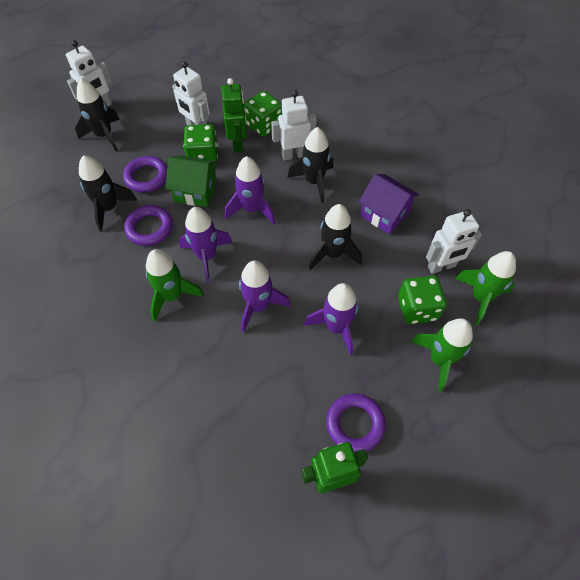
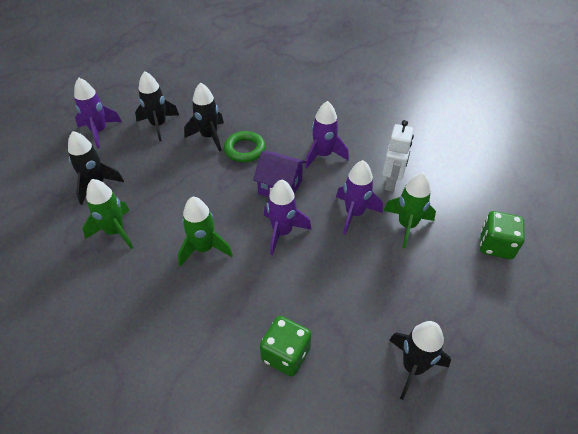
green dice: [183,124,218,165] [244,91,282,137] [398,275,447,324] = 3 -> [260,316,312,377] [480,211,525,259] = 2
green house: [165,155,217,207] = 1 -> none = 0
green ring: none = 0 -> [224,131,266,162] = 1
green robot: [221,78,247,153] [302,442,368,493] = 2 -> none = 0
purple ring: [123,156,167,193] [124,205,173,246] [326,393,386,453] = 3 -> none = 0
white robot: [66,40,113,107] [172,61,210,125] [271,90,317,161] [426,209,482,274] = 4 -> [382,120,414,192] = 1

